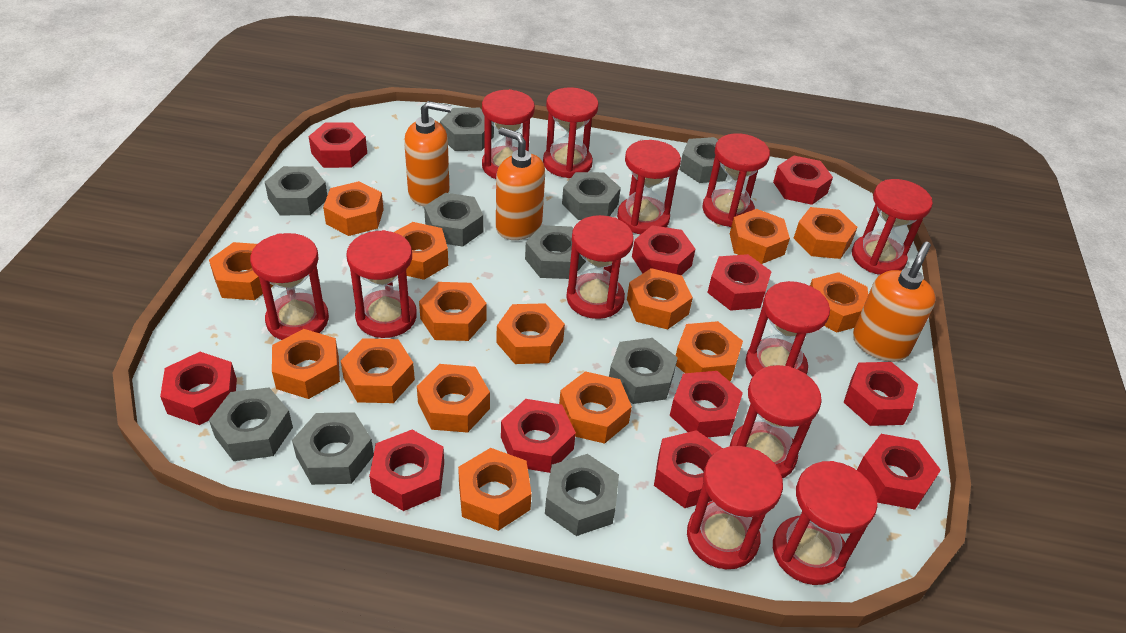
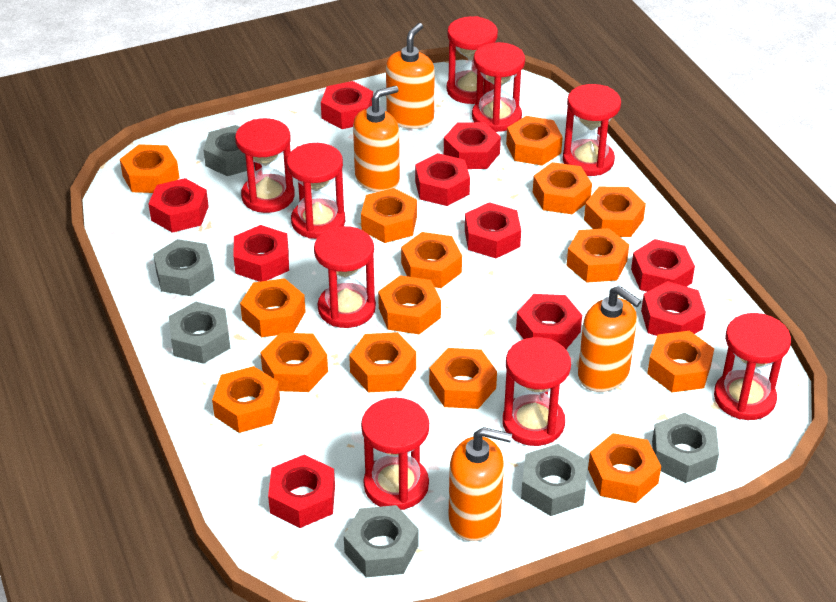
grey nut: [209,388,293,461] [265,166,327,215] [292,412,374,485] [424,193,483,247] [440,108,494,151] [525,225,586,279] [545,454,619,536] [562,172,621,220] [609,338,678,404] [680,137,728,183] = 10 -> [153,239,215,296] [169,302,230,364] [203,125,255,176] [344,505,419,577] [521,444,588,516] [652,413,719,483] = 6
orange soap dispenser: [404,101,452,206] [496,127,545,240] [853,242,936,362] = 3 -> [353,86,400,192] [386,23,435,129] [448,427,512,541] [578,286,641,392] = 4
red hourglass: [250,233,329,340] [346,230,417,338] [482,89,535,179] [543,87,598,178] [566,215,634,319] [617,140,681,234] [687,446,783,569] [702,133,770,227] [730,365,822,478] [745,281,830,377] [773,461,878,585] [852,179,933,275] = 12 -> [235,118,295,213] [287,143,345,239] [314,226,376,328] [361,398,429,510] [447,16,498,104] [472,42,525,132] [502,337,571,446] [563,84,621,176] [714,313,791,420] = 9
red nut: [160,352,237,425] [309,123,367,168] [369,430,444,511] [501,399,576,473] [632,225,696,275] [654,430,723,508] [670,371,743,437] [707,254,772,311] [773,155,833,205] [844,362,918,426] [857,434,941,509] = 11 -> [148,178,209,233] [234,225,289,282] [268,455,335,528] [321,81,373,129] [415,153,470,206] [444,122,501,169] [465,202,521,258] [516,294,582,349] [631,239,695,292] [641,281,706,336] = 10

